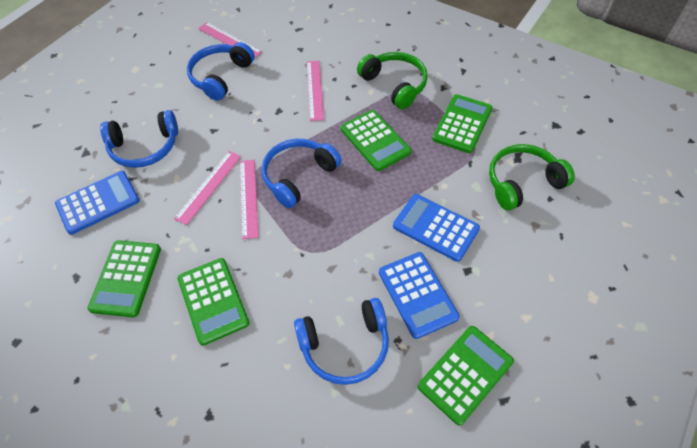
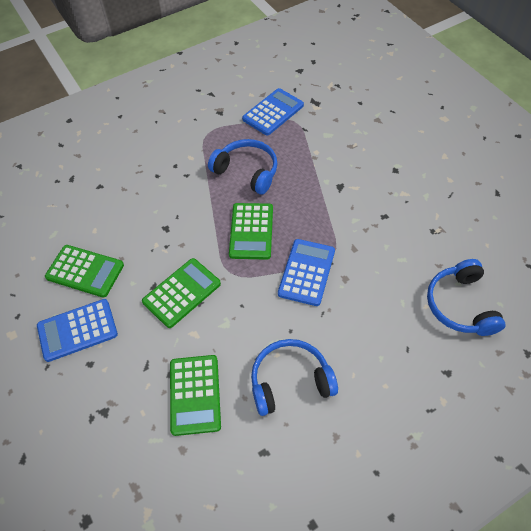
blue headphones: [100,110,178,168] [187,42,255,101] [261,139,342,208] [294,298,389,385] = 4 -> [208,139,278,195] [251,339,338,416] [427,259,505,336] = 3
green calculator: [87,240,161,317] [177,258,250,346] [341,110,411,171] [418,326,514,426] [432,94,492,153] = 5 -> [45,245,124,298] [142,258,221,328] [170,355,221,436] [229,203,273,260] = 4
green headphones: [357,52,428,109] [489,144,575,210] = 2 -> none = 0
pink ruler: [174,151,241,225] [198,22,262,58] [240,160,259,239] [307,61,324,121] = 4 -> none = 0

